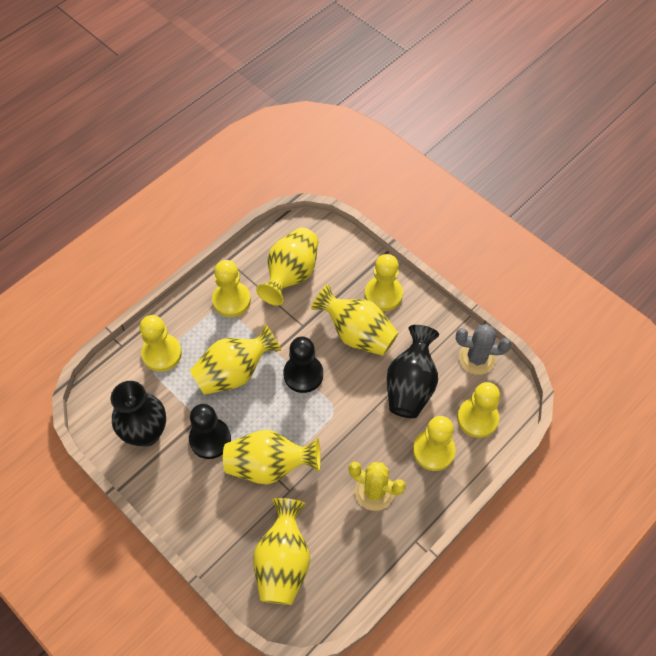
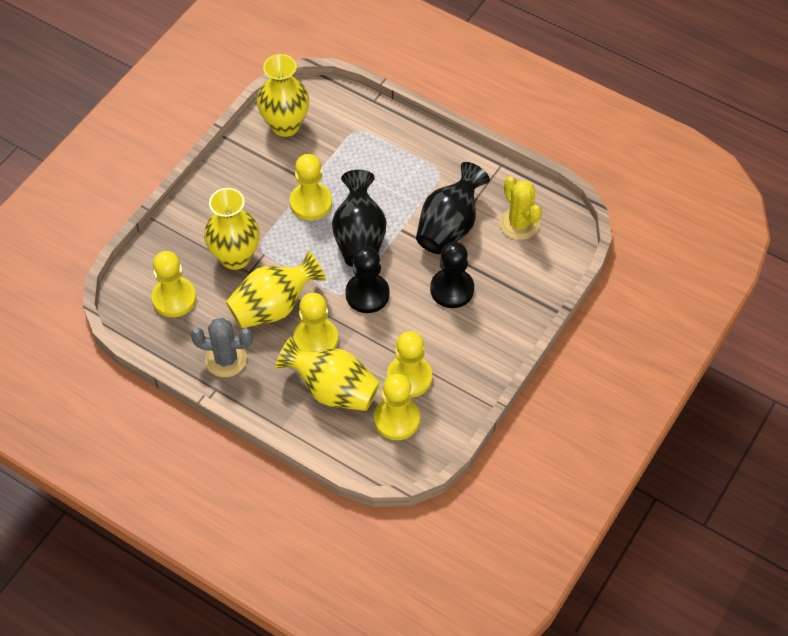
yellow vase: [190,324,281,395] [223,430,321,484] [253,498,310,605] [256,227,318,306] [311,284,399,356] = 5 -> [204,188,260,270] [226,251,326,328] [257,54,309,137] [275,336,380,411] = 4

